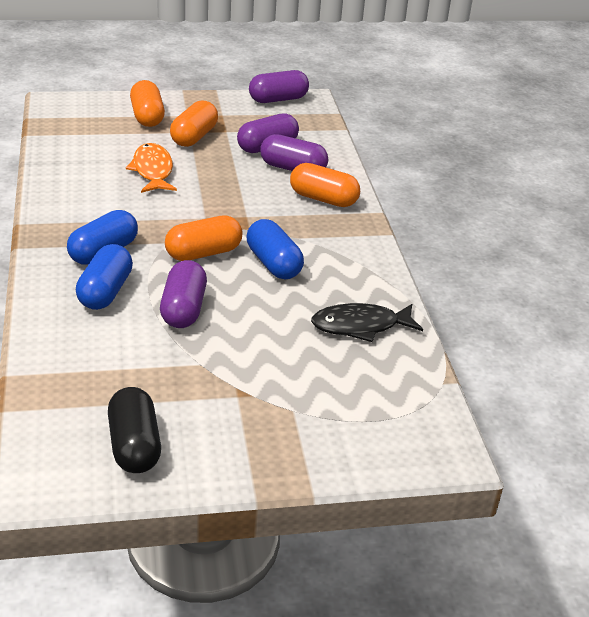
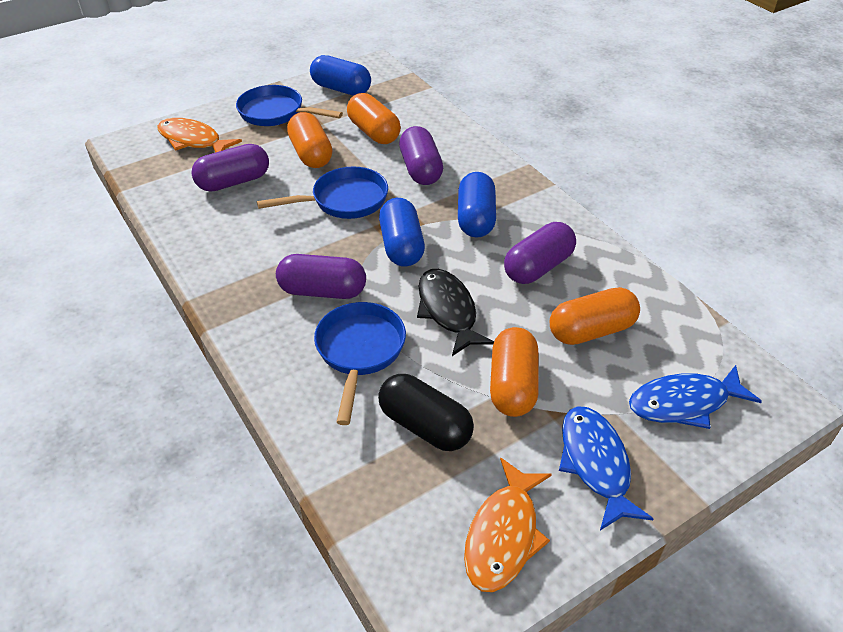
blue fish: none = 0 -> [559,406,654,530] [629,365,762,429] = 2
blue pan: none = 0 -> [236,85,343,126] [257,167,388,219] [314,302,406,425] = 3
orange fish: [126,143,177,193] = 1 -> [158,118,242,152] [464,457,552,592] = 2

